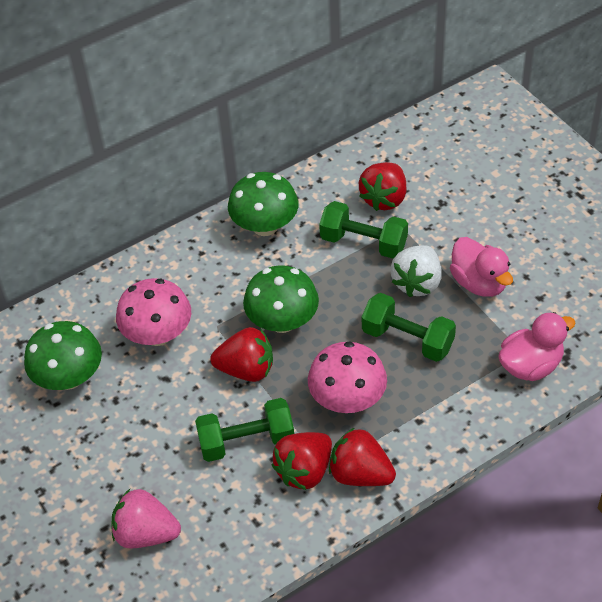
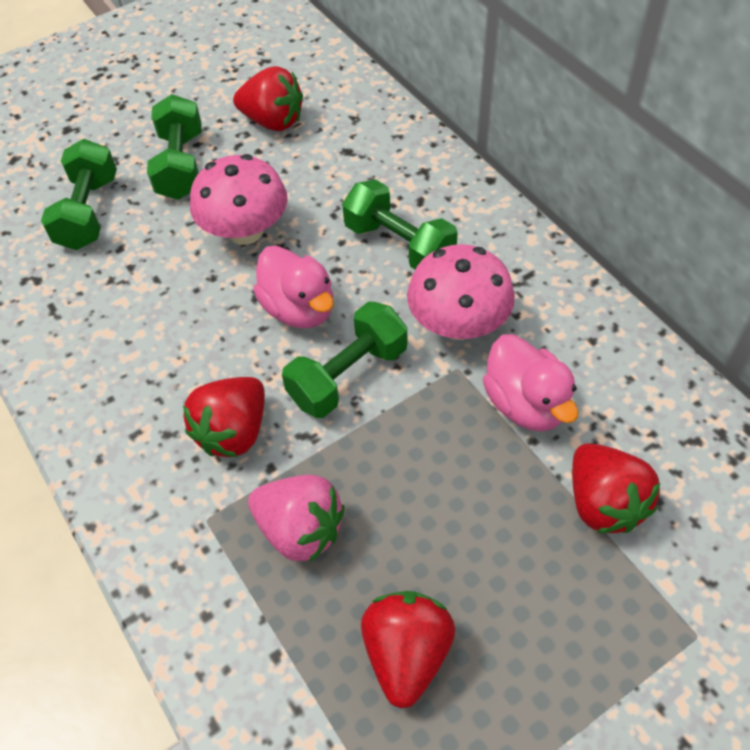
green dumbbell: [195,398,294,462] [319,201,408,259] [362,293,456,362] = 3 -> [41,139,117,250] [147,94,202,200] [282,301,407,418] [342,179,458,269] = 4
green mushroom: [24,321,102,390] [228,172,298,236] [243,265,319,333] = 3 -> none = 0
white strawberry: [391,245,442,297] = 1 -> none = 0

